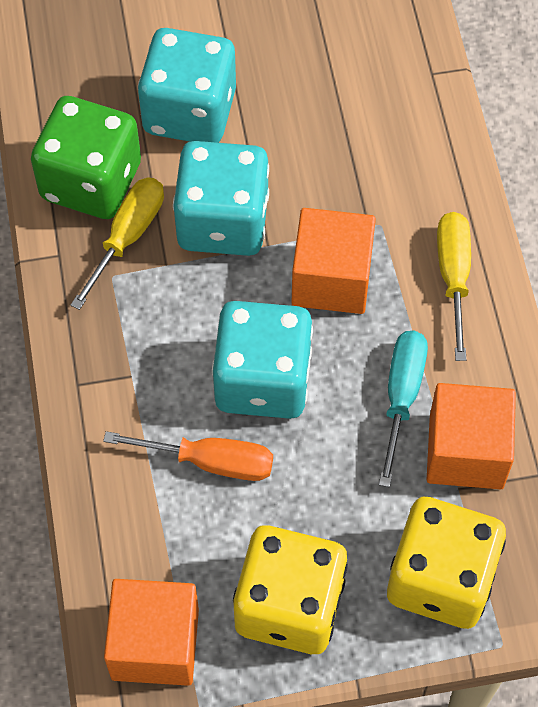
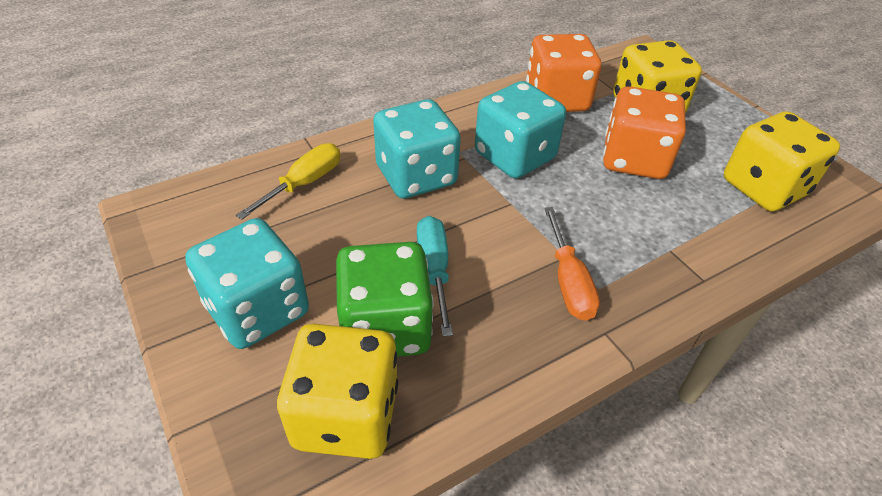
orange cube: [104,579,199,686] [292,208,376,314] [427,383,516,489] = 3 -> none = 0
orange dice: none = 0 -> [526,34,601,112] [603,86,686,179] = 2
yellow dice: [233,525,348,654] [387,497,506,629] = 2 -> [277,324,398,459] [613,40,702,113] [724,111,840,212] = 3
yellow screwdriver: [71,178,164,310] [437,212,471,361] = 2 -> [236,143,340,220] = 1

